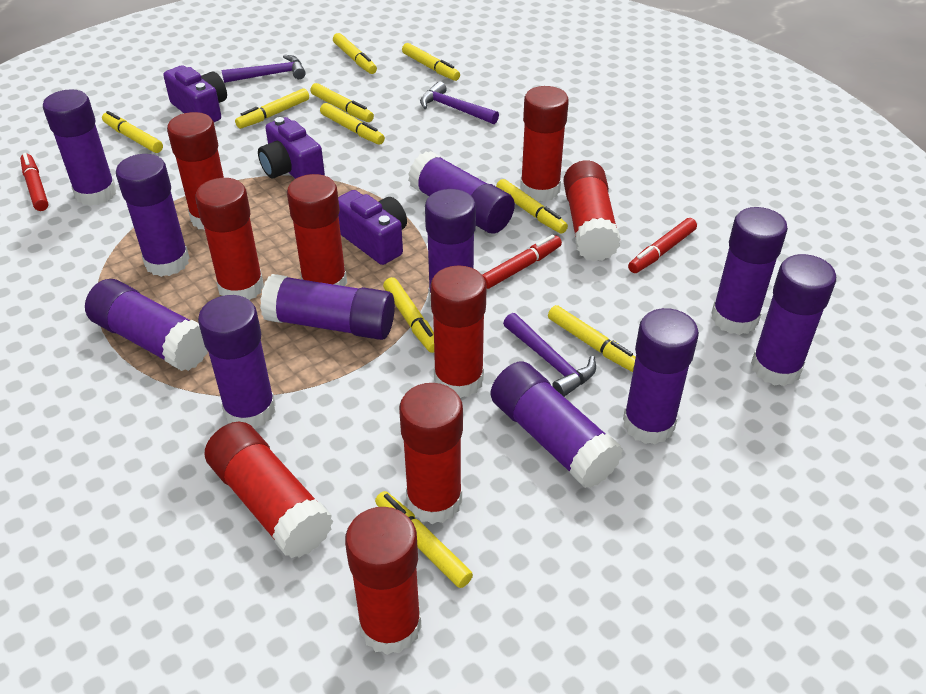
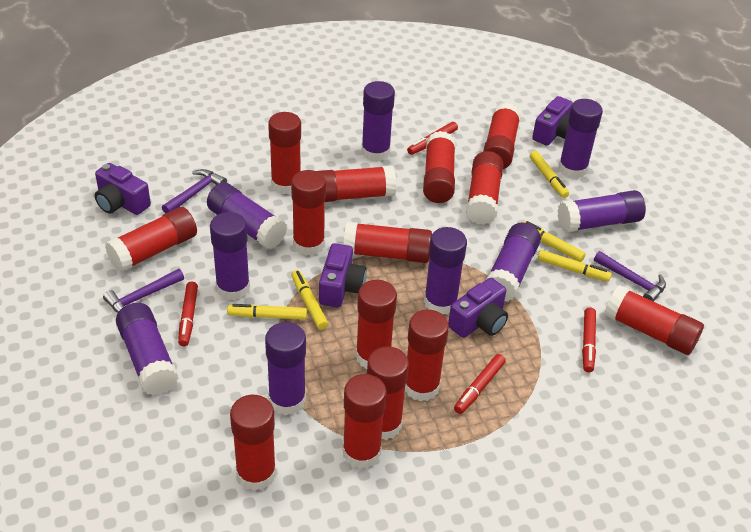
purple camera: [163,65,227,122] [258,117,325,179] [338,190,407,265] = 3 -> [95,163,151,215] [319,243,367,308] [448,278,508,338] [532,96,573,146] = 4
purple glue stick: [43,89,117,206] [85,279,208,371] [116,154,189,277] [198,295,276,429] [260,274,395,340] [408,151,515,233] [425,189,476,306] [491,361,623,488] [623,308,699,445] [711,207,788,335] [751,254,836,386] = 11 -> [116,303,178,395] [207,182,287,249] [210,212,250,301] [265,322,306,415] [362,81,395,161] [424,227,467,315] [486,222,541,302] [557,190,646,233] [558,99,603,179] = 9
red glue stick: [167,112,224,230] [195,178,264,300] [205,422,333,558] [287,174,347,286] [345,507,422,655] [399,383,463,524] [430,265,487,398] [520,86,569,202] [563,160,621,262] = 9 -> [105,207,197,272] [230,395,276,491] [268,112,301,194] [291,170,326,256] [317,166,397,202] [342,374,387,469] [343,222,432,263] [356,280,397,369] [367,346,409,440] [405,309,449,402] [423,131,456,203] [466,151,504,225] [483,103,521,169] [604,285,704,355] = 14
red marker: [20,153,48,211] [482,235,562,289] [628,218,697,273] = 3 -> [178,282,198,346] [407,122,458,155] [454,354,506,414] [582,307,596,373] = 4
yellow marker: [102,111,163,153] [235,88,309,129] [310,83,374,122] [320,103,385,145] [333,33,377,74] [375,491,473,588] [383,277,434,353] [402,43,460,81] [496,179,568,234] [548,305,636,372] = 10 -> [227,304,307,320] [291,270,328,330] [523,221,586,262] [530,151,569,198] [538,250,612,282] = 5

